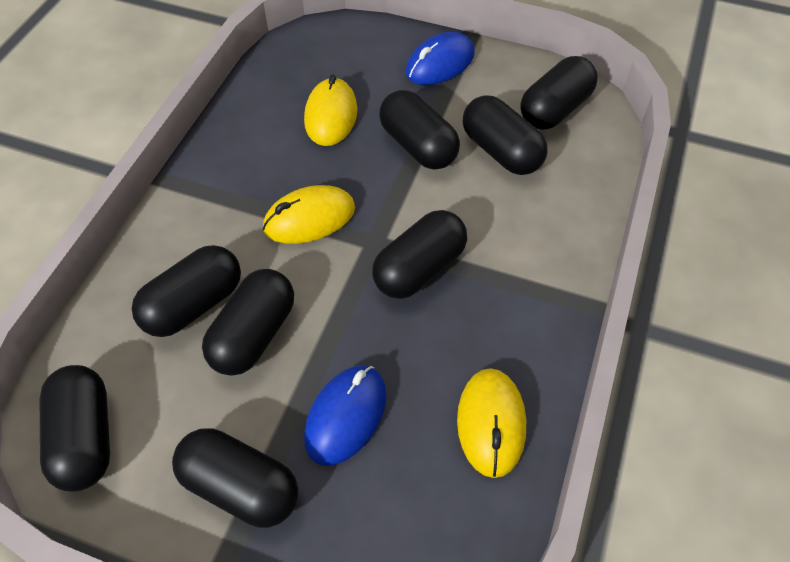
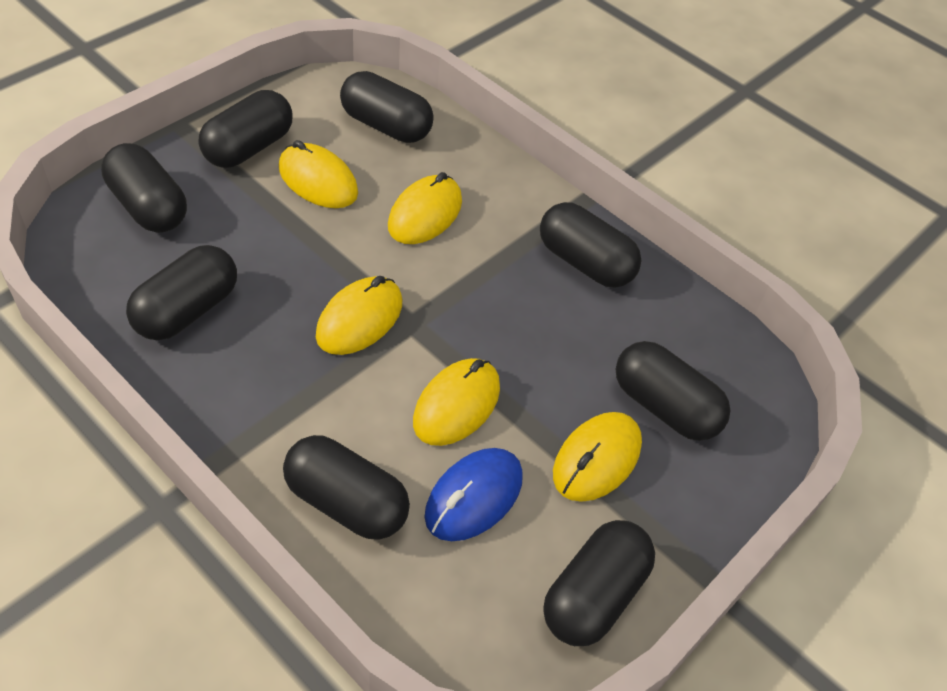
blue mouse: [304,365,387,466] [406,32,475,85] = 2 -> [425,448,523,541] = 1
yellow mouse: [263,185,355,244] [304,75,357,146] [457,368,526,478] = 3 -> [279,140,358,208] [316,276,402,355] [388,172,462,244] [413,358,500,446] [553,412,642,502] = 5

